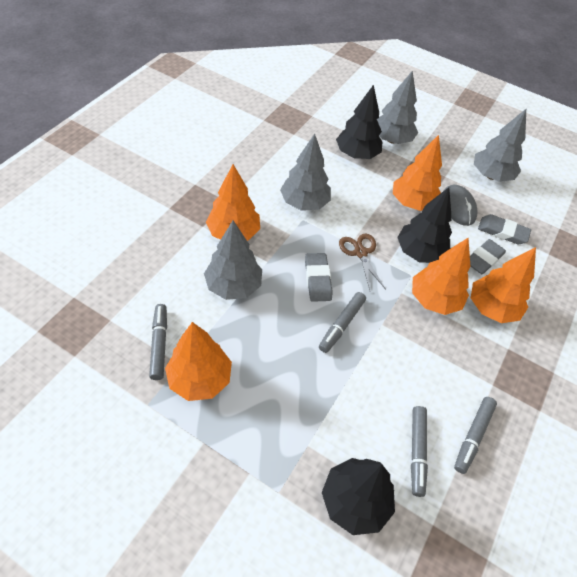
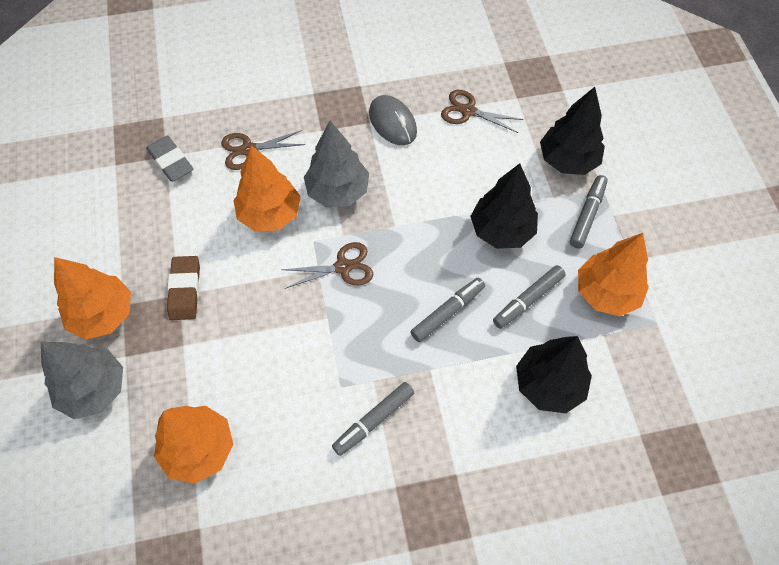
brown eraser: none = 0 -> [167,256,200,320] = 1
brown scissors: [339,234,386,290] = 1 -> [221,130,305,170] [282,242,374,289] [441,90,524,133] = 3
grey eraser: [305,253,332,302] [470,239,506,274] [478,214,531,244] = 3 -> [146,136,194,182] = 1
grey tree: [204,221,262,300] [280,134,331,211] [377,70,418,144] [474,109,526,182] = 4 -> [41,342,123,419] [304,121,369,207] = 2
orange tree: [165,322,232,401] [206,164,260,241] [393,135,442,211] [412,238,470,315] [471,247,536,323] = 5 -> [54,257,131,340] [154,406,233,484] [233,145,301,232] [578,233,649,316] = 4

